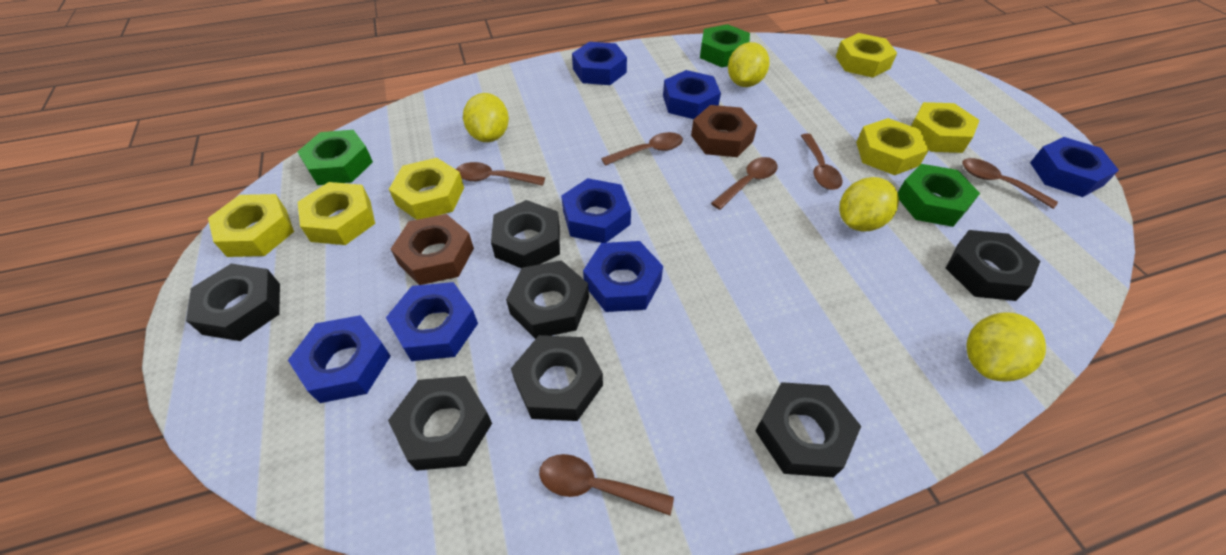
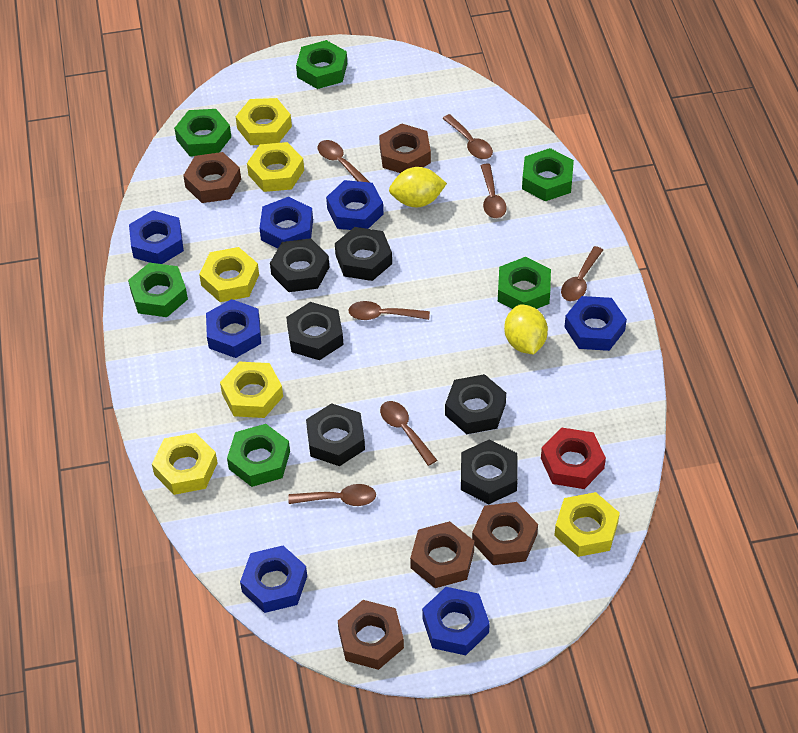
black nut: [186,264,280,341] [388,376,492,471] [491,200,560,268] [506,260,589,339] [511,335,603,421] [755,382,861,477] [946,230,1040,301] = 7 -> [270,238,329,292] [286,302,344,360] [306,403,365,466] [335,227,392,281] [445,374,506,434] [461,439,518,504] = 6
brown nut: [391,214,474,285] [691,105,757,157] = 2 -> [183,152,241,203] [338,600,404,670] [379,123,431,173] [410,521,474,588] [472,502,538,565] = 5
brown spoon: [456,162,545,186] [539,454,674,515] [601,132,683,166] [711,157,778,210] [800,134,842,190] [962,158,1058,209] = 6 -> [288,484,376,506] [317,140,369,182] [348,301,430,320] [380,401,437,466] [442,114,493,159] [480,164,507,218] [561,246,603,301] = 7
green nut: [297,130,373,185] [700,24,750,67] [898,164,980,227] = 3 -> [128,263,188,317] [174,109,231,157] [227,424,290,487] [296,40,347,89] [498,257,551,309] [522,148,574,201] = 6
red nut: none = 0 -> [541,428,606,489] = 1
yellow lemon: [463,93,509,142] [728,42,770,87] [839,177,899,232] [966,312,1046,381] = 4 -> [389,167,447,207] [504,304,548,354] = 2

